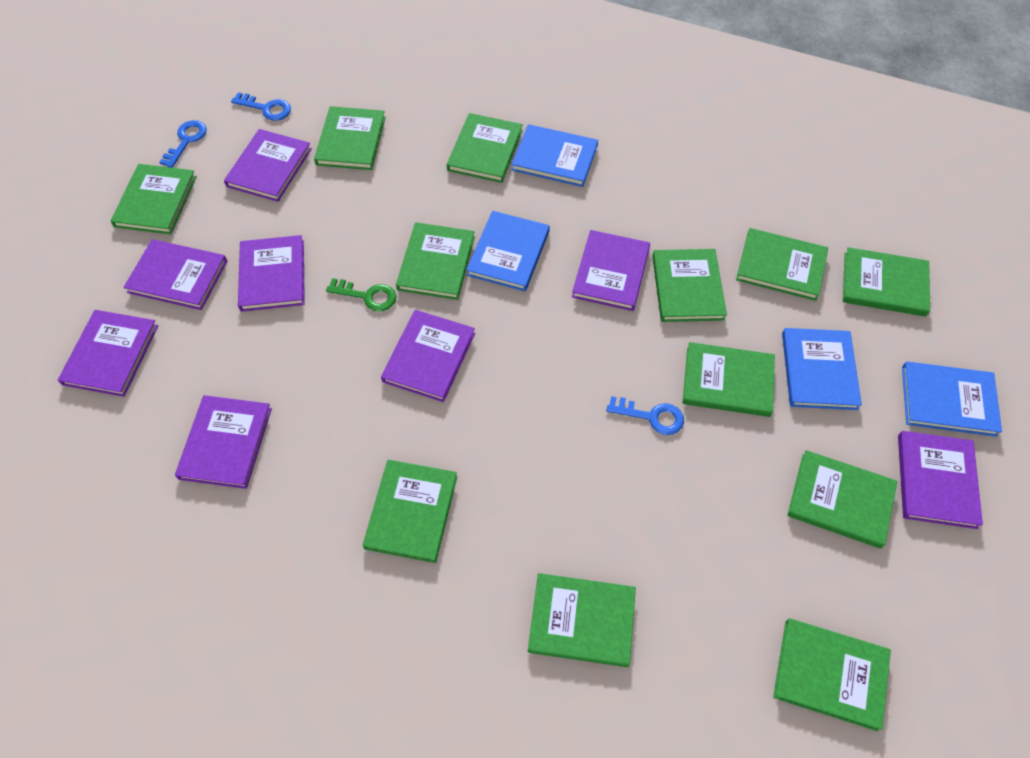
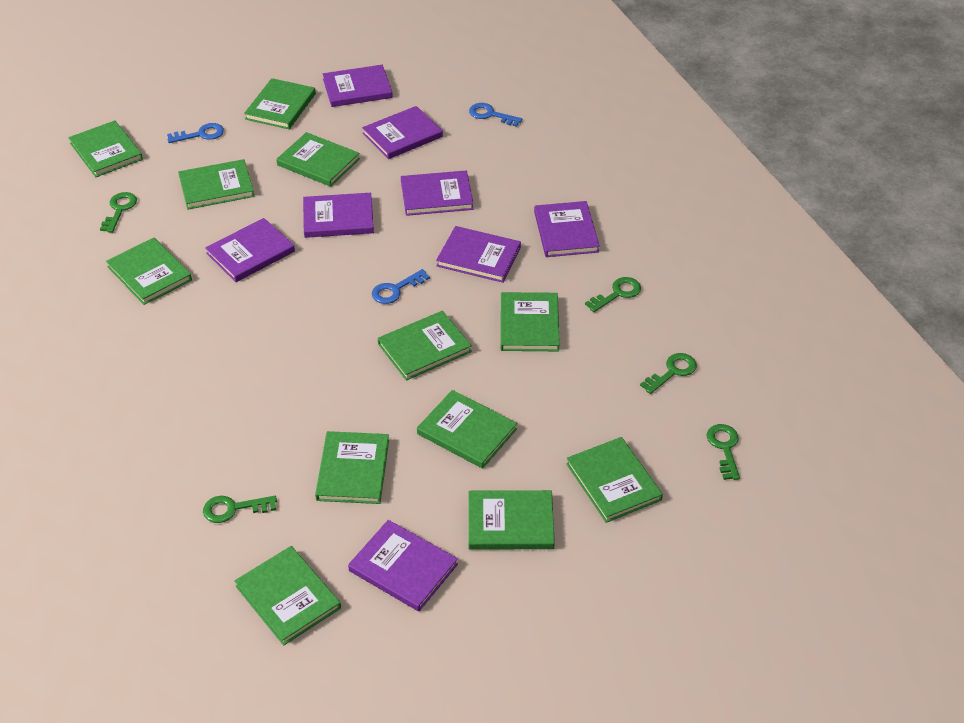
blue book: [466,211,550,291] [511,124,598,187] [782,328,862,410] [902,362,1002,437] = 4 -> none = 0
green key: [326,278,396,312] = 1 -> [100,192,137,233] [203,496,277,523] [585,277,641,312] [640,353,697,394] [706,424,740,480] = 5

